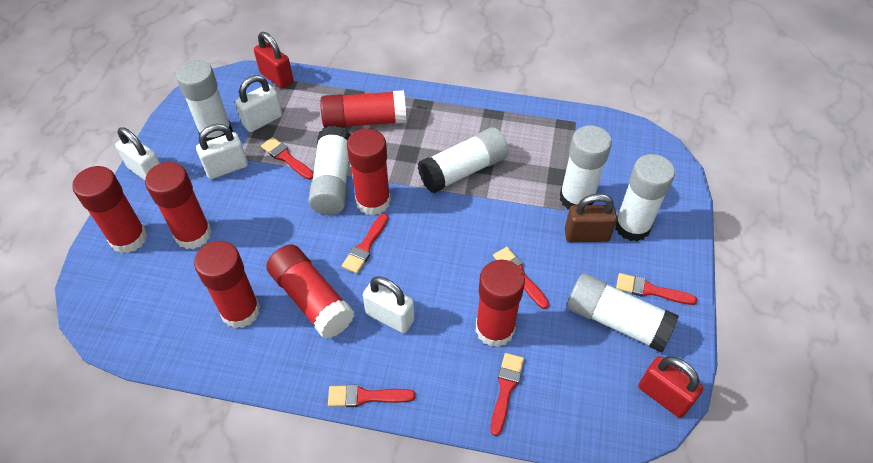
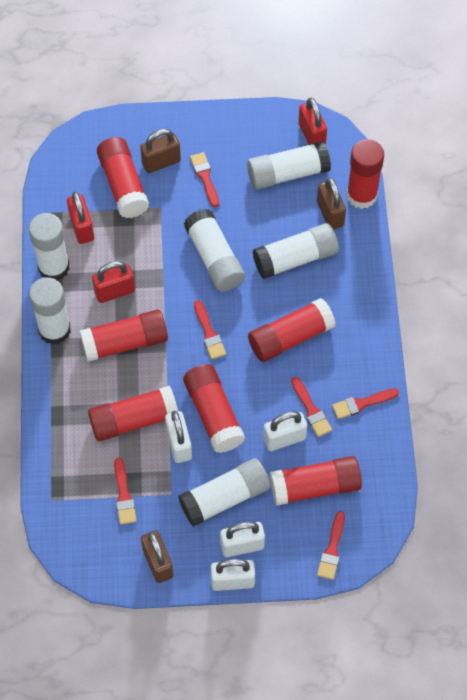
brown padlock: [565,194,617,242] = 1 -> [140,129,181,173] [141,530,174,583] [317,178,346,230] = 3
red padlock: [254,32,293,89] [638,356,703,418] = 2 -> [67,192,94,244] [92,261,135,303] [298,98,327,145] = 3

